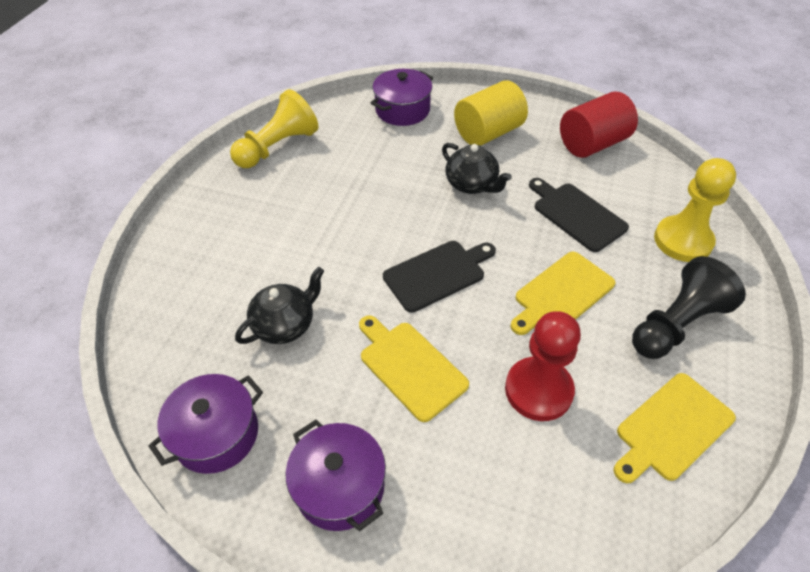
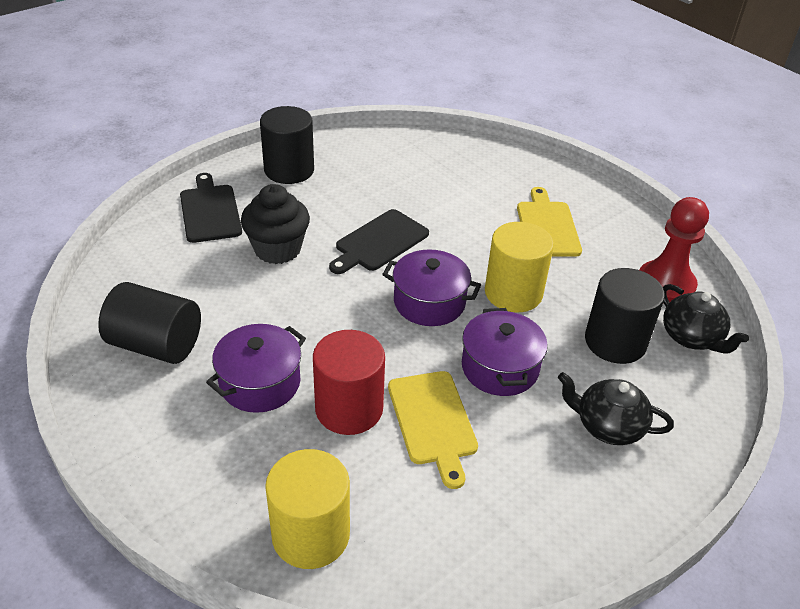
black cupcake: none = 0 -> [241,184,310,264] = 1
black cylinder: none = 0 -> [98,282,201,364] [260,106,314,184] [585,268,665,364] = 3
black pawn: [632,256,746,359] = 1 -> none = 0
yellow cutting board: [359,315,469,422] [510,252,615,335] [613,373,736,483] = 3 -> [388,371,478,489] [517,187,582,257] = 2
yellow cylinder: [454,80,528,146] = 1 -> [265,449,350,569] [485,222,554,312] = 2
yellow pawn: [230,89,318,168] [654,158,736,262] = 2 -> none = 0

